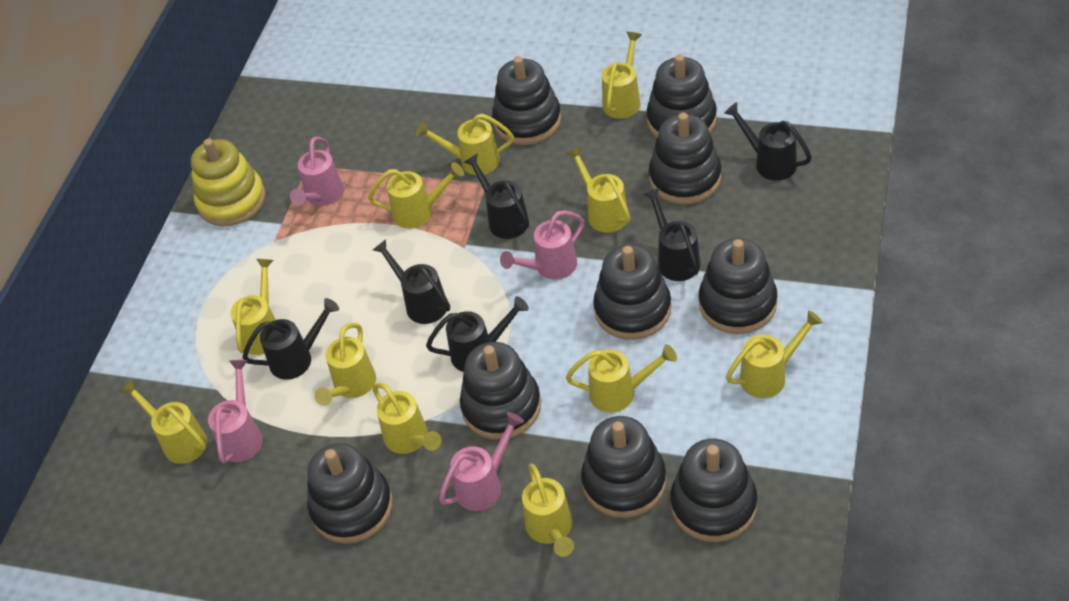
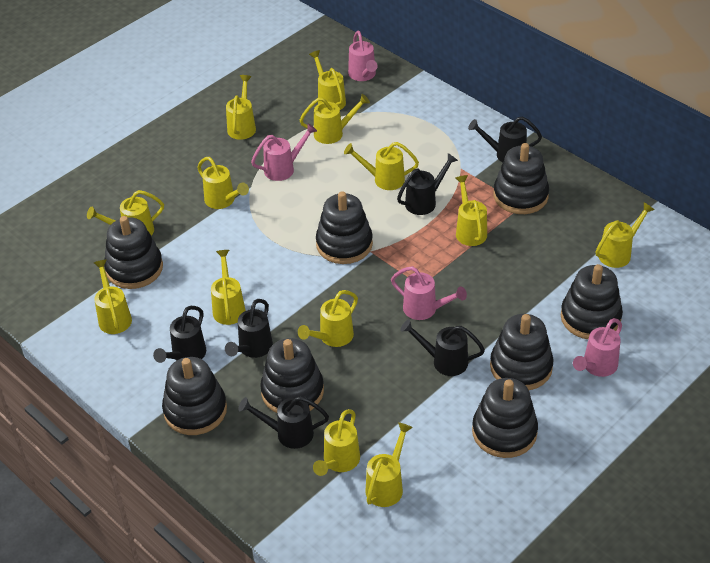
black stacking toy: [307,443,393,544] [460,342,541,440] [492,56,561,145] [581,416,667,518] [593,244,671,340] [646,54,717,138] [649,113,721,204] [670,439,757,542] [699,238,777,334] = 9 -> [104,216,163,289] [162,357,227,435] [260,338,324,413] [316,191,373,264] [472,378,538,458] [490,314,553,390] [493,143,549,214] [561,264,623,339] = 8
yellow stacking toy: [191,138,266,226] = 1 -> none = 0
yellow watering can: [120,380,207,464] [231,259,276,355] [314,323,376,406] [368,162,464,229] [373,383,441,454] [416,114,514,175] [522,464,574,557] [566,146,630,233] [566,345,677,413] [602,32,642,119] [726,310,823,398] = 11 -> [87,190,164,236] [94,259,132,334] [197,157,249,209] [211,250,246,325] [226,75,256,140] [298,290,358,347] [300,94,370,144] [309,50,346,110] [313,409,360,476] [344,142,419,190] [365,422,413,507] [455,175,487,246] [596,202,655,268] = 13

